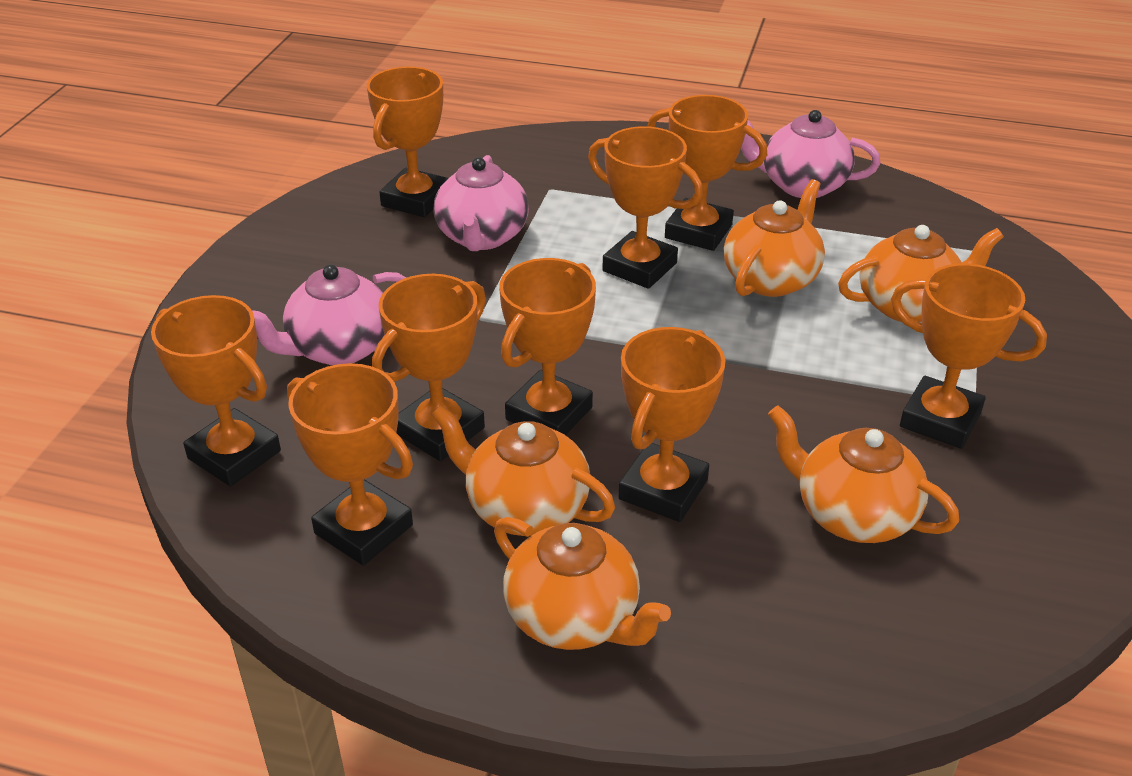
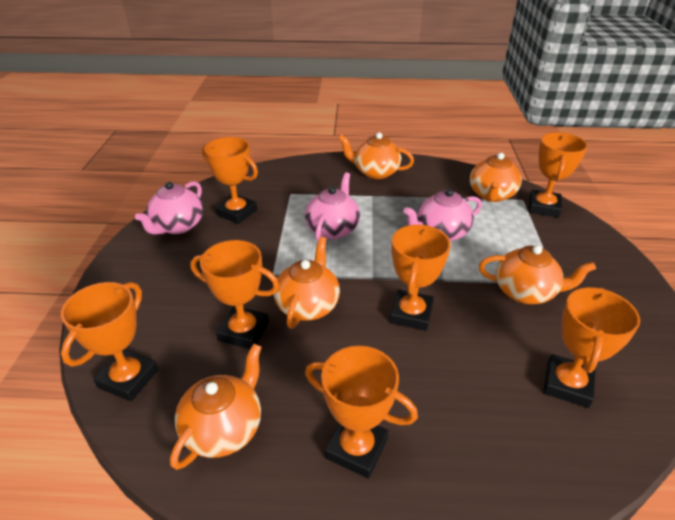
orange trophy: [151,295,281,487] [287,363,413,566] [367,67,448,217] [372,274,486,461] [499,258,596,435] [588,126,703,289] [618,327,725,522] [648,95,767,251] [891,263,1047,449] = 9 -> [61,282,159,402] [190,240,279,349] [202,137,258,224] [305,346,418,479] [390,225,451,331] [529,132,588,217] [543,287,640,408] = 7

